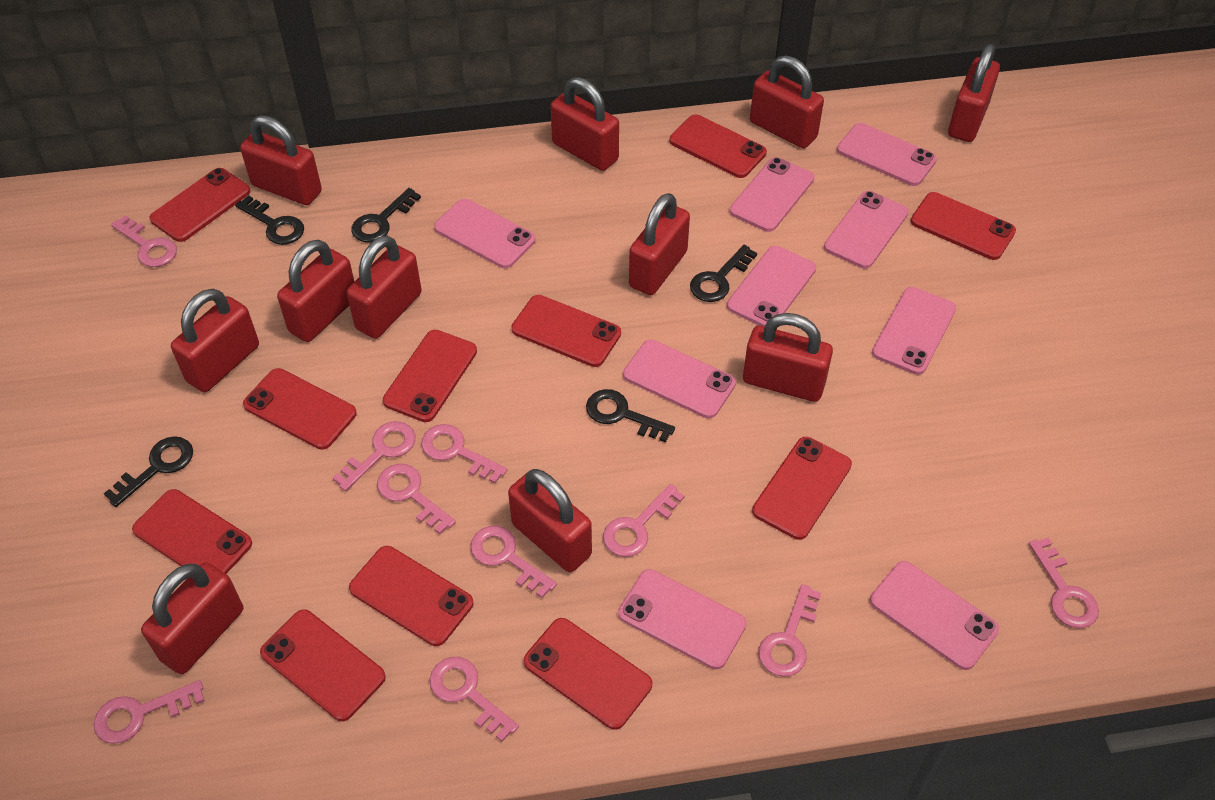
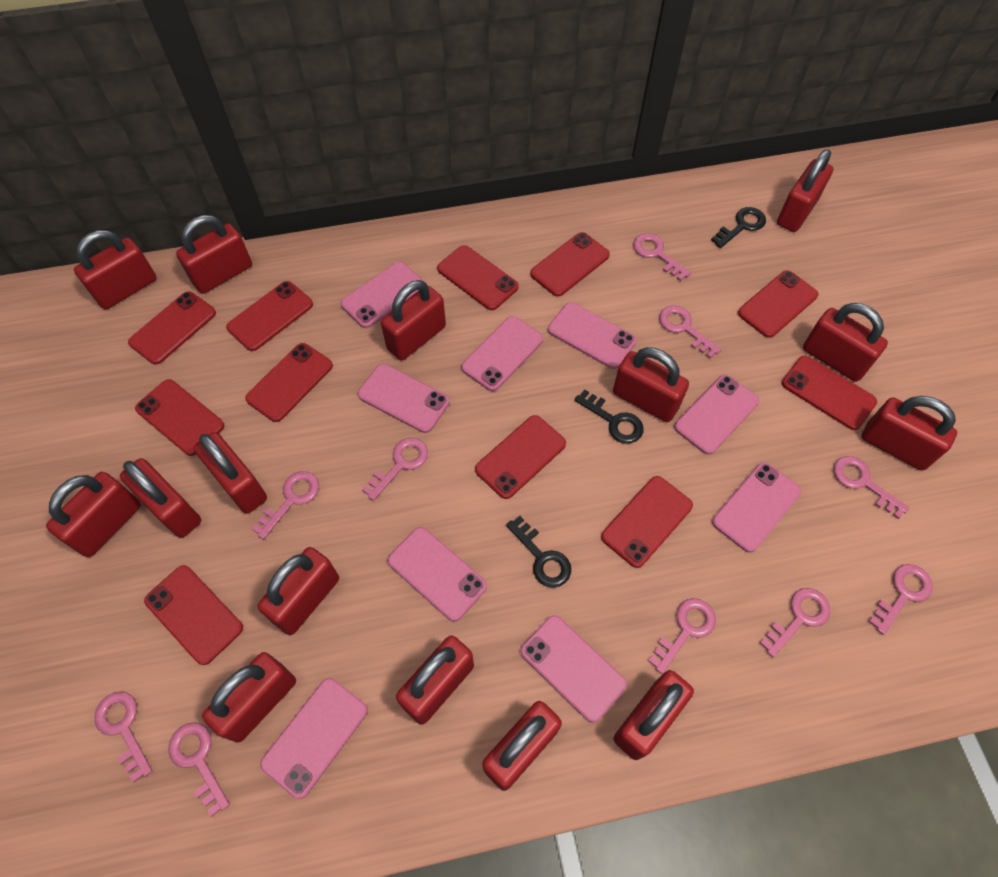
black key: [104,436,193,507] [235,195,304,245] [351,188,421,243] [586,389,675,443] [690,245,757,302] = 5 -> [506,516,571,588] [575,389,644,444] [711,207,766,248] = 3
red padlock: [141,562,243,674] [171,289,259,392] [240,115,322,205] [277,240,355,342] [347,235,422,339] [508,469,592,572] [551,77,619,171] [629,193,690,295] [743,313,833,402] [750,56,824,148] [948,44,1000,142] = 11 -> [46,472,141,557] [74,230,157,309] [120,458,201,538] [176,215,252,294] [193,432,267,514] [202,652,296,743] [258,547,339,635] [381,280,446,360] [396,636,474,725] [482,701,562,791] [613,347,689,422] [613,670,694,760] [777,149,834,232] [803,303,888,382] [861,396,957,471] = 15

